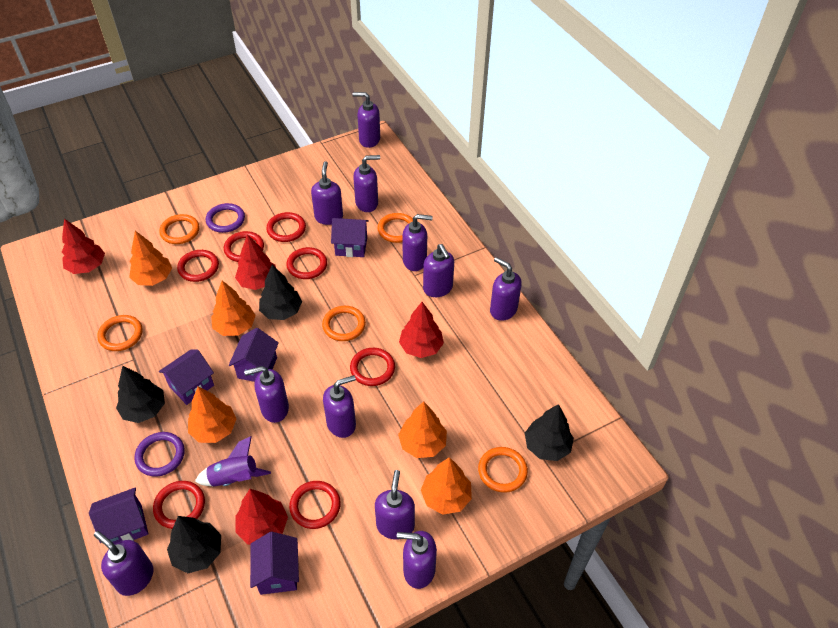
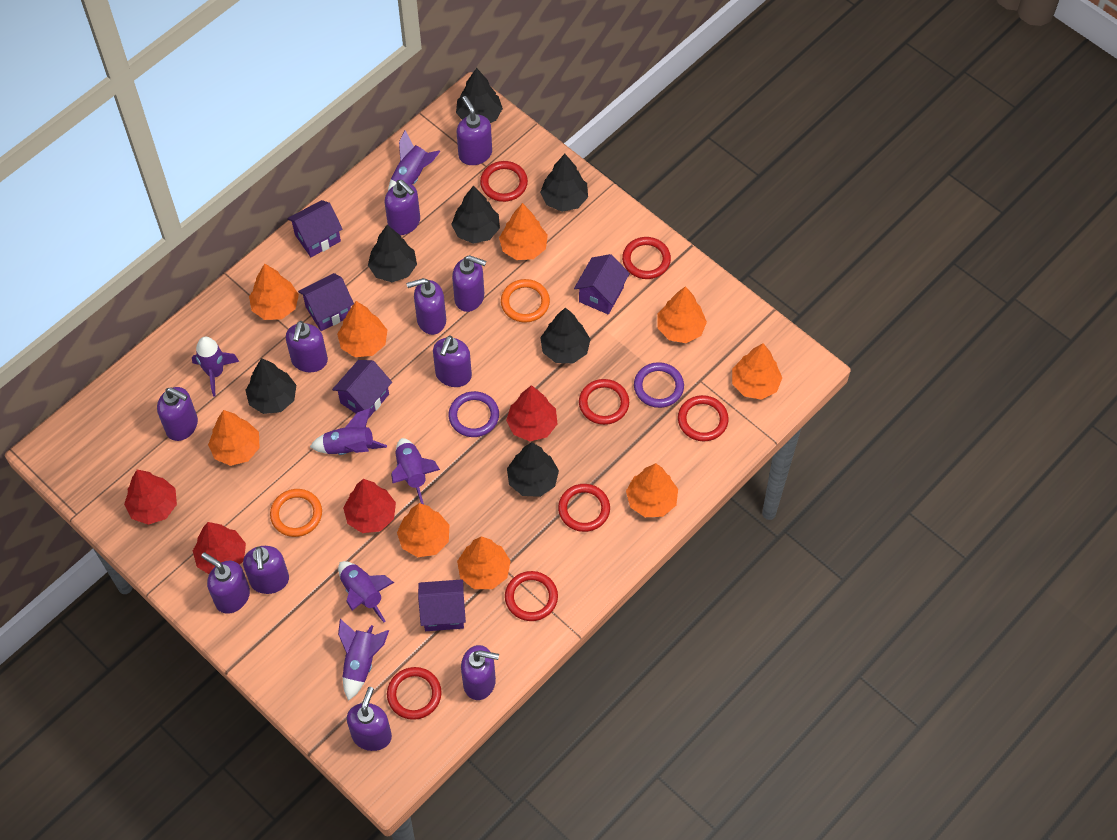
black tree: [116,366,165,423] [167,516,221,573] [259,265,302,320] [525,404,574,461] = 4 -> [245,358,296,414] [368,225,417,282] [451,186,500,244] [456,68,503,123] [507,442,559,497] [540,154,588,212] [540,307,591,363] = 7
orange ring: [97,315,143,351] [159,214,200,244] [322,306,366,341] [377,213,413,243] [478,447,528,493] = 5 -> [270,489,322,537] [501,279,550,323] = 2
orange tree: [129,231,172,286] [188,387,236,443] [211,280,256,336] [398,401,447,458] [421,457,472,515] = 5 -> [208,410,260,466] [249,263,299,320] [337,301,387,357] [397,503,449,557] [457,536,511,589] [499,203,548,260] [626,463,678,517] [658,286,707,343] [732,343,782,400] = 9
purple rocket: [195,436,271,486] = 1 -> [192,337,239,397] [310,408,387,455] [338,561,394,622] [338,619,389,701] [388,130,440,191] [391,438,440,504] = 6

